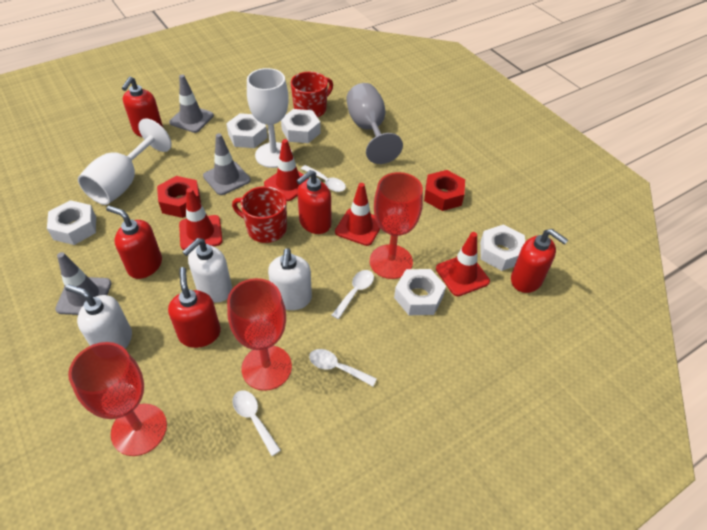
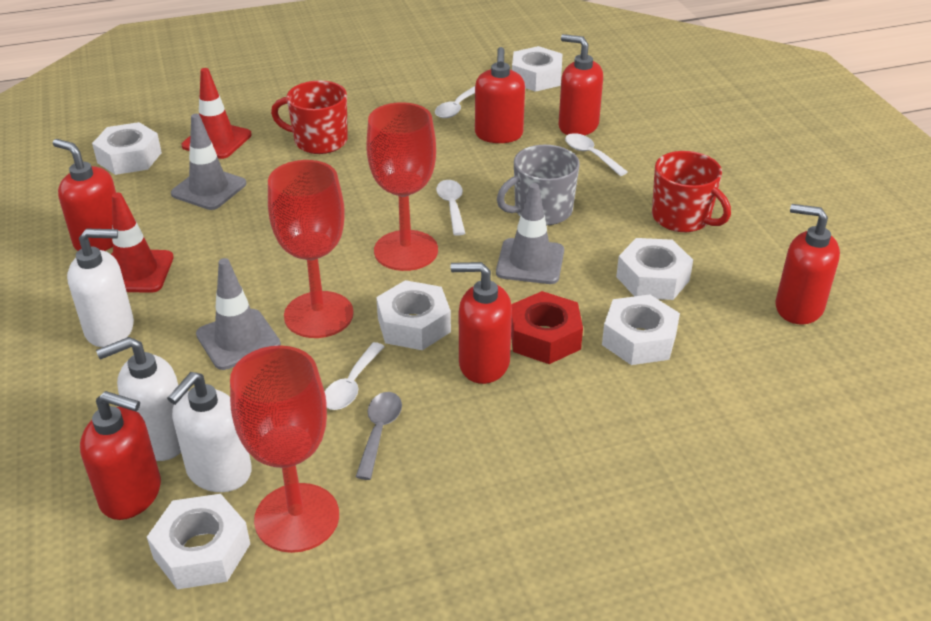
grey goblet: [346,83,403,164] = 1 -> none = 0
grey mug: none = 0 -> [497,145,580,225] = 1
grey spoon: none = 0 -> [356,392,402,480] = 1
red nut: [157,176,201,218] [424,170,465,211] = 2 -> [511,291,583,364] = 1
red soap dispenser: [106,206,162,279] [122,77,163,137] [168,267,221,348] [297,170,331,234] [511,229,568,293] = 5 -> [53,139,116,251] [80,391,161,520] [451,262,512,384] [475,47,525,143] [558,34,603,135] [776,204,840,325] = 6
red traffic cone: [179,188,223,250] [264,139,309,201] [335,183,380,246] [436,232,490,296] = 4 -> [111,193,174,293] [182,68,252,159] = 2
white goblet: [78,118,172,205] [247,68,293,168] = 2 -> none = 0
white nut: [47,200,96,245] [226,113,268,148] [281,109,321,143] [394,269,446,315] [480,224,525,271] = 5 -> [92,122,162,175] [147,494,250,589] [376,280,451,350] [512,46,562,92] [602,294,680,365] [616,238,693,300] = 6

